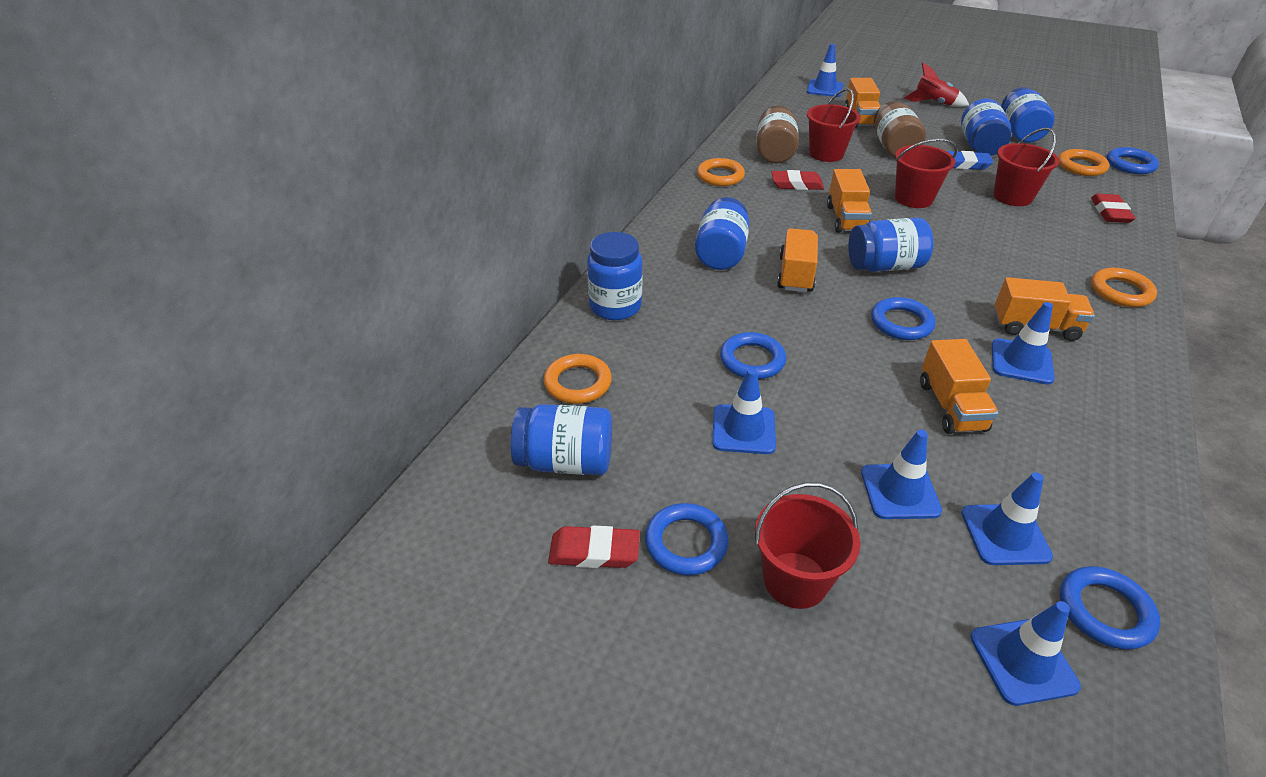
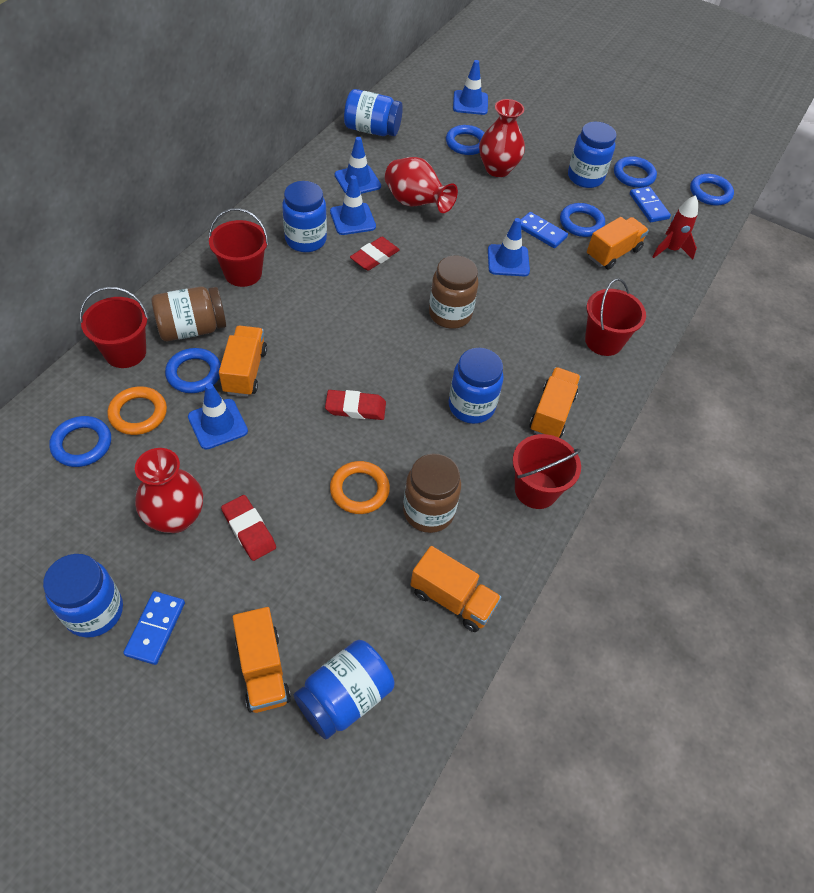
blue domino: none = 0 -> [123,591,185,665] [521,212,568,248] [630,186,671,222] = 3
blue eraser: [947,151,993,170] = 1 -> none = 0
blue ring: [645,503,729,576] [720,332,786,379] [871,297,935,340] [1060,566,1160,650] [1107,147,1159,174] = 5 -> [49,416,111,467] [165,348,221,393] [446,125,484,155] [560,203,605,237] [614,156,657,188] [690,174,734,206] = 6
blue traffic cone: [712,368,776,454] [807,44,843,97] [861,430,942,519] [961,472,1053,565] [970,601,1081,706] [992,302,1055,385] = 6 -> [188,383,248,449] [330,175,376,235] [335,137,381,194] [453,60,488,115] [488,218,530,276] = 5
brown jar: [757,105,799,164] [874,101,926,157] = 2 -> [152,286,226,341] [403,454,461,533] [429,256,479,329] = 3
orange ring: [544,354,612,404] [697,158,745,186] [1058,149,1109,176] [1091,268,1157,307] = 4 -> [107,386,167,435] [330,461,390,514] = 2
red vase: none = 0 -> [135,448,203,533] [385,157,458,213] [479,99,525,177] = 3

